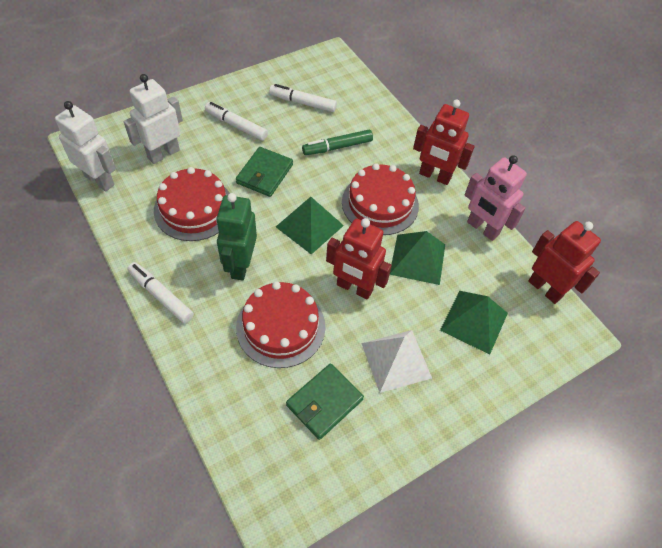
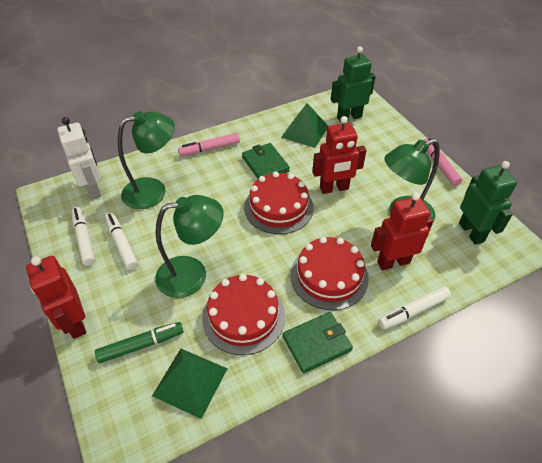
green lamp: none = 0 -> [118,111,175,209] [155,195,224,298] [384,139,440,222] = 3
green pyramid: [276,197,344,255] [390,231,445,285] [440,291,508,355] = 3 -> [152,349,228,419] [281,103,328,148] = 2
green robot: [216,193,257,280] = 1 -> [331,47,376,123] [459,161,517,245] = 2
pink marker: none = 0 -> [178,133,240,156] [423,138,462,186] = 2
pink robot: [465,155,527,241] = 1 -> none = 0
white pyramid: [361,330,432,393] = 1 -> none = 0
white robot: [55,101,116,191] [124,74,183,164] = 2 -> [57,117,101,200] = 1

